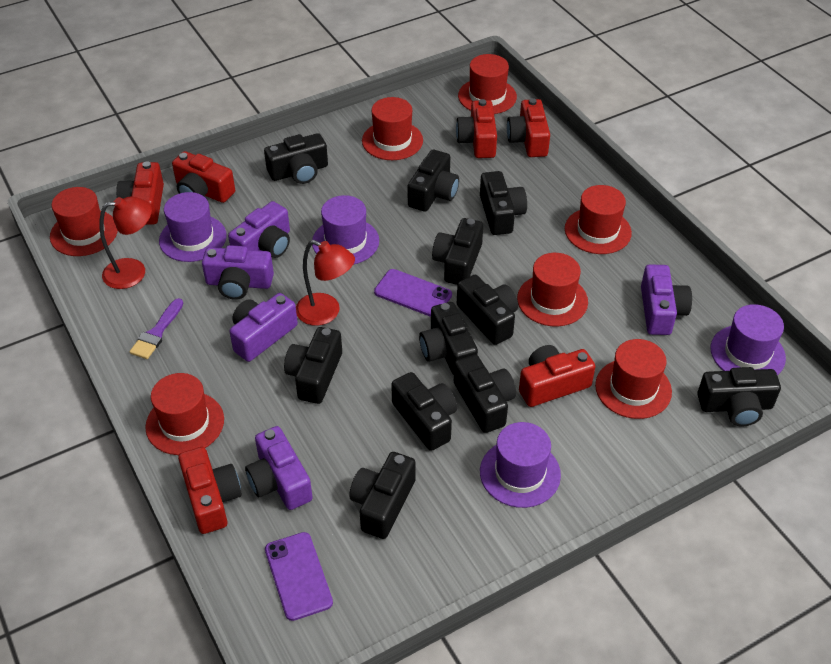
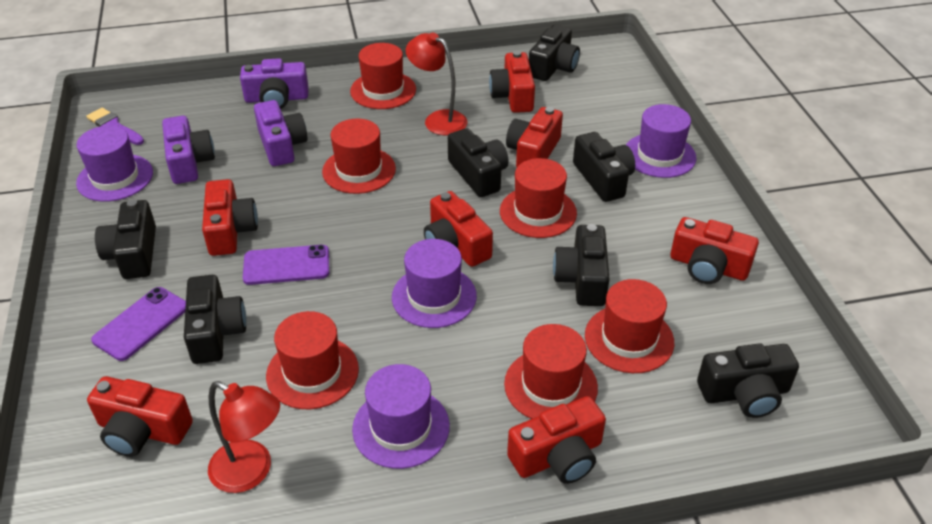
black camera: [264,133,328,184] [284,327,342,404] [349,452,416,539] [391,372,457,451] [408,150,459,212] [419,302,478,375] [432,218,483,285] [454,354,516,433] [457,275,518,345] [480,171,527,235] [697,367,781,427] = 11 -> [95,200,156,279] [184,275,247,364] [448,128,508,197] [529,24,580,81] [553,224,610,306] [573,132,635,202] [697,343,799,418] = 7
purple camera: [202,245,274,300] [228,201,290,258] [229,293,298,362] [245,426,313,510] [641,264,692,335] = 5 -> [162,116,215,184] [240,58,309,109] [254,100,307,166] = 3
red camera: [116,161,164,225] [172,151,235,203] [178,447,242,534] [456,99,497,158] [507,98,550,157] [519,345,596,407] = 6 -> [87,376,193,457] [202,179,258,256] [424,191,493,267] [489,51,535,113] [506,107,563,167] [507,396,606,484] [670,217,759,284] = 7
red hat: [50,187,118,256] [145,373,224,455] [362,97,423,160] [458,54,517,114] [517,253,588,327] [565,185,632,254] [595,339,672,419] = 7 -> [266,311,359,409] [322,119,396,194] [350,43,416,109] [500,158,577,238] [504,324,598,419] [585,279,674,373] = 6

